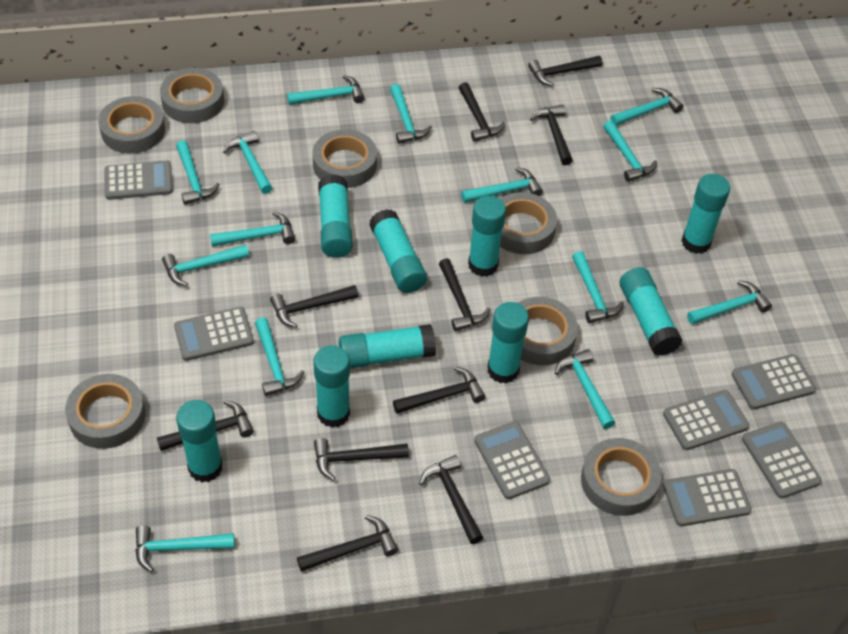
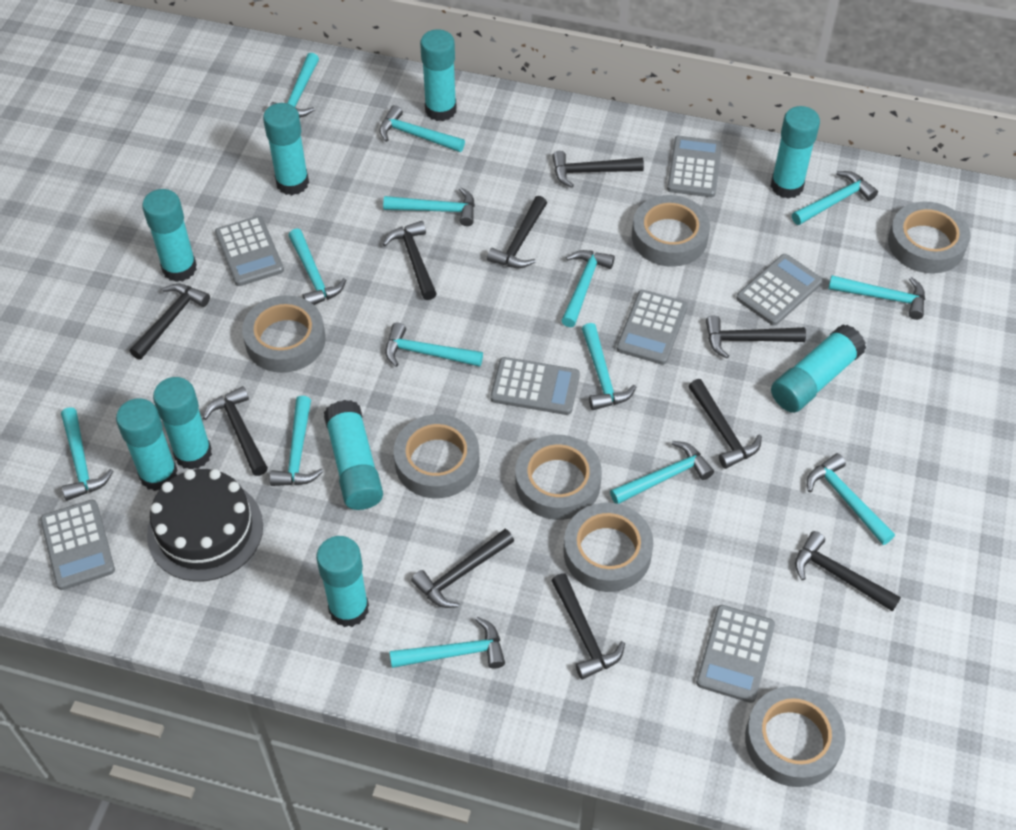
black cake: none = 0 -> [147,469,263,582] = 1

